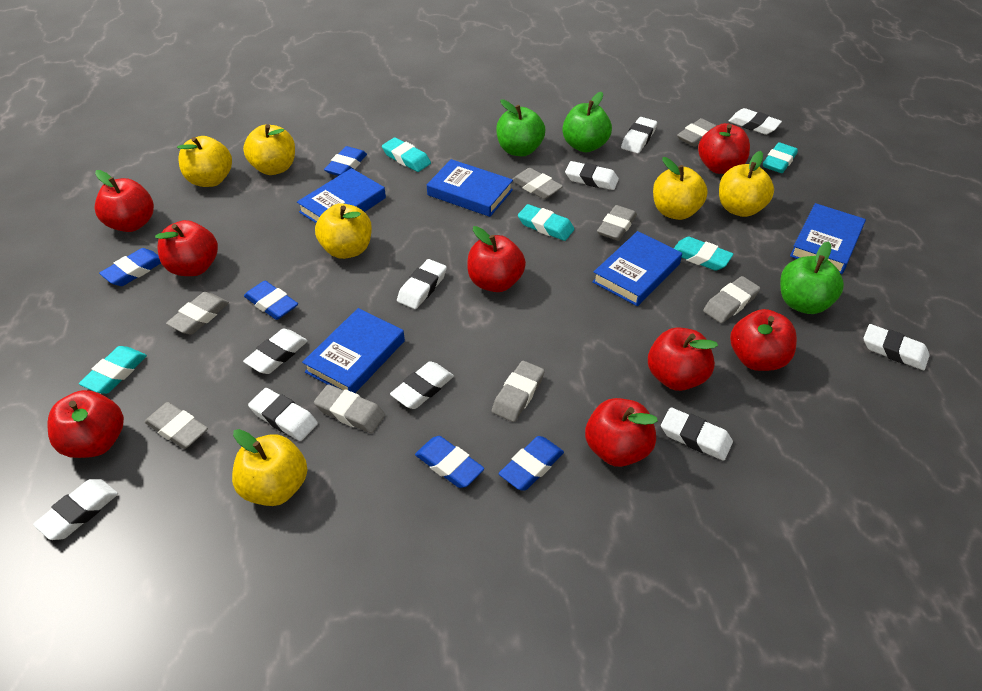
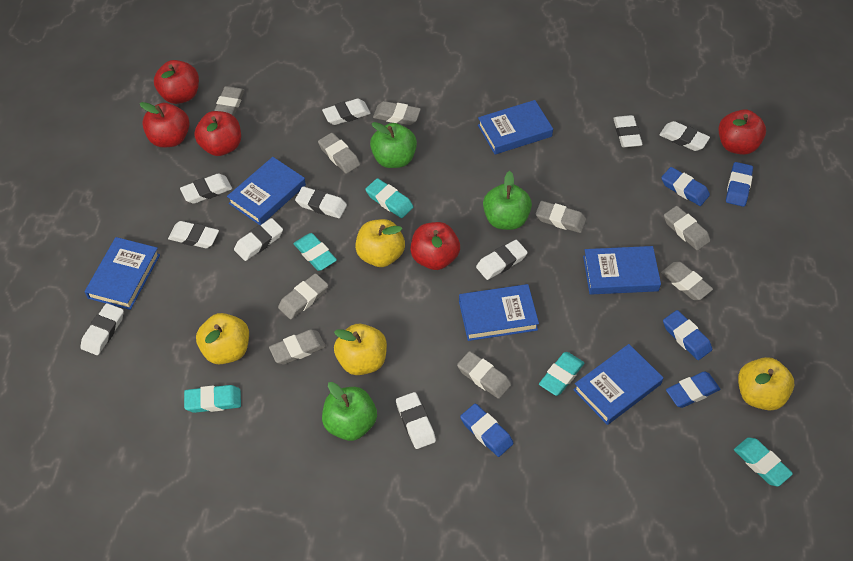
blue book: [297,168,386,223] [302,308,405,393] [427,159,513,217] [592,231,682,306] [790,203,866,274] = 5 -> [85,237,160,310] [227,157,306,225] [459,284,539,341] [478,100,553,154] [573,344,663,425] [583,246,661,295] = 6
grey eraser: [145,402,208,449] [166,292,229,335] [314,384,385,433] [492,361,545,422] [512,168,563,199] [597,205,637,241] [677,118,717,147] [703,276,760,323] = 8 -> [214,86,245,116] [269,330,326,364] [278,273,328,319] [318,133,360,174] [373,101,421,125] [457,351,511,399] [536,201,586,233] [661,262,713,300] [664,206,710,251] = 9
red apple: [48,390,124,458] [95,170,154,232] [155,220,218,276] [467,226,526,292] [585,398,658,467] [648,327,718,391] [698,123,750,174] [730,309,797,371] = 8 -> [140,102,190,147] [154,60,199,104] [194,111,241,156] [410,222,460,270] [718,109,766,155] = 5
yellow apple: [177,136,232,187] [232,429,307,506] [243,124,295,175] [315,203,372,259] [653,157,708,220] [719,151,774,217] = 6 -> [196,313,249,364] [334,324,387,375] [355,219,405,267] [738,357,794,411] = 4

